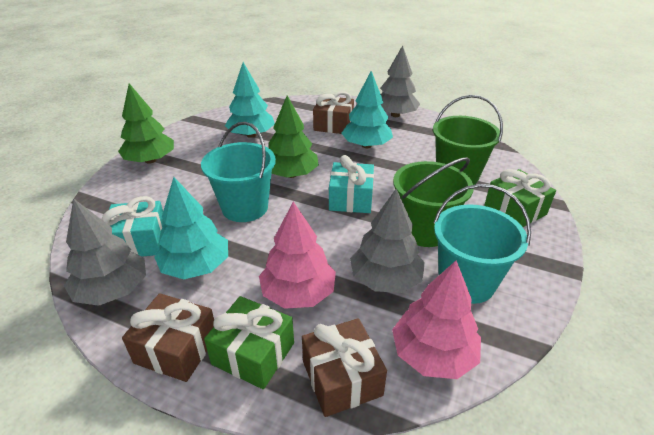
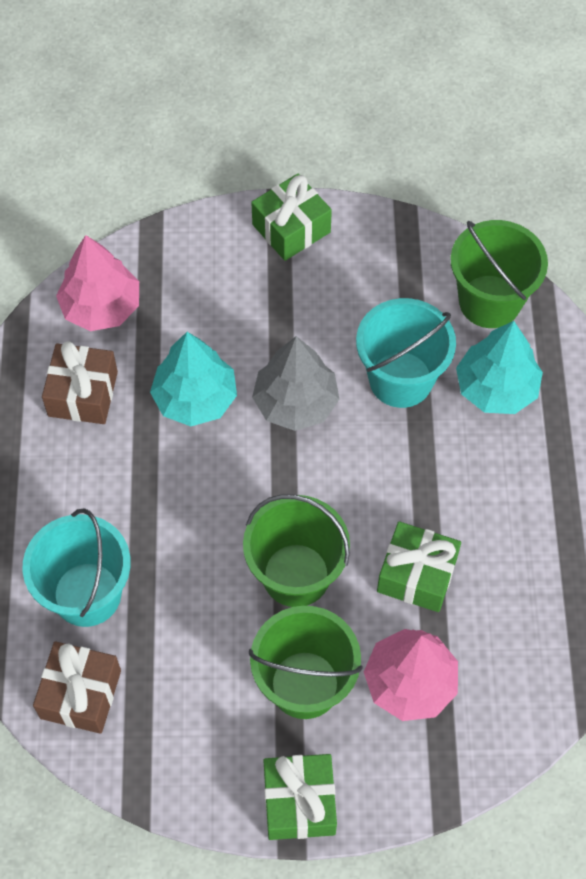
brown gift: [122,293,214,382] [302,318,387,417] [313,91,354,134] = 3 -> [33,641,121,734] [42,341,118,424] = 2
green bucket: [393,157,474,247] [433,95,503,185] = 2 -> [243,494,350,607] [249,606,363,719] [450,220,548,328] = 3
green gift: [204,296,294,389] [484,169,556,227] = 2 -> [251,174,332,261] [263,754,337,840] [377,521,461,612] = 3
green tree: [118,84,174,164] [269,96,319,178] = 2 -> none = 0
grey tree: [64,198,146,306] [350,189,425,293] [380,45,420,117] = 3 -> [252,336,339,431] = 1
turquoise gift: [102,196,165,257] [329,155,374,213] = 2 -> none = 0
turquoise tree: [155,177,228,279] [225,62,275,138] [342,71,393,148] = 3 -> [150,332,237,426] [456,321,543,414] = 2

